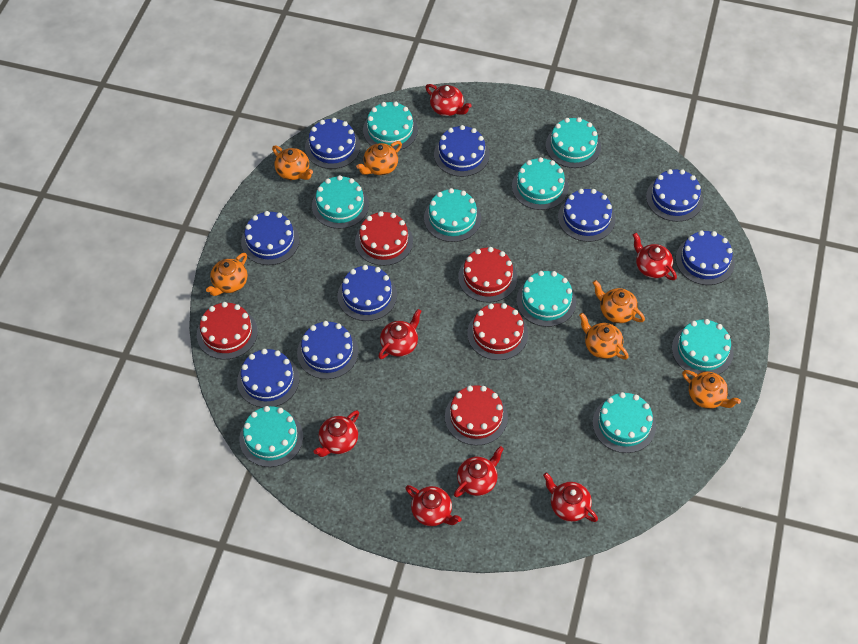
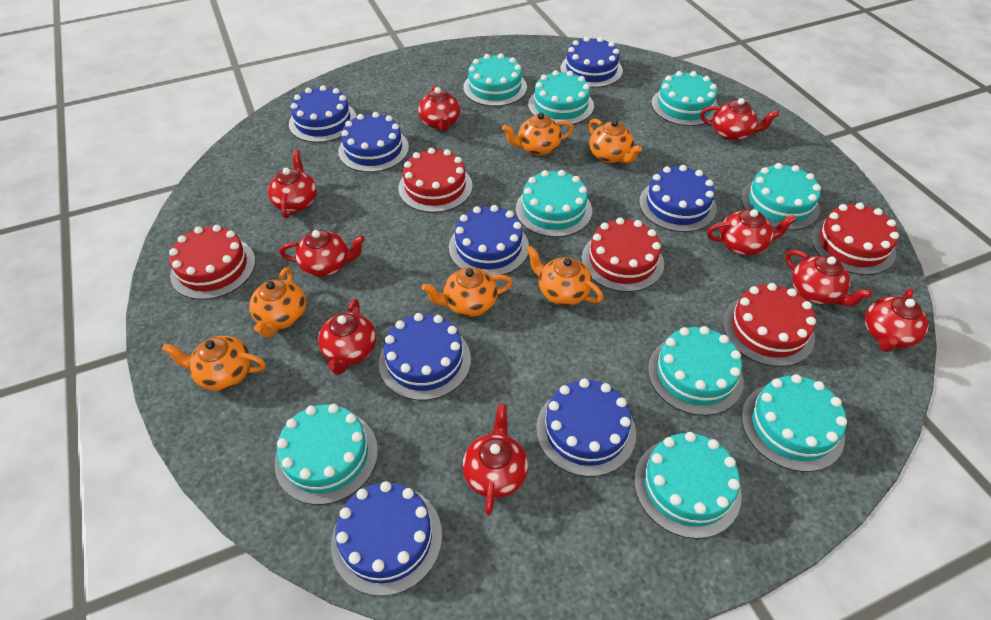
blue cake: [237,349,299,408] [241,211,299,265] [297,321,358,379] [305,118,360,169] [338,265,397,321] [434,125,490,177] [558,189,616,242] [646,169,703,222] [676,230,735,285] = 9 -> [289,85,357,143] [331,481,442,596] [338,112,409,172] [379,313,471,400] [449,205,529,276] [536,379,636,477] [560,36,623,88] [639,165,717,232] = 8
red teapot: [314,410,359,457] [378,309,421,359] [405,485,462,526] [425,84,472,116] [454,446,504,497] [543,472,598,522] [633,233,677,280] = 7 -> [268,150,317,218] [280,230,365,277] [318,299,376,375] [418,85,461,131] [462,404,528,515] [700,98,779,141] [707,209,797,256] [785,250,872,306] [865,288,929,352] = 9

